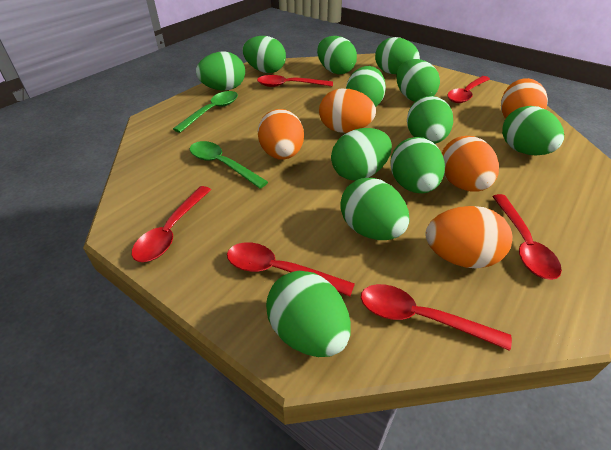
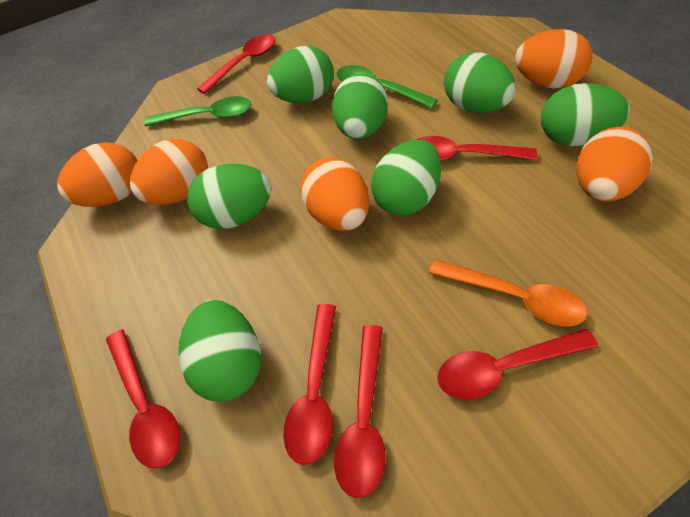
green egg: [196,51,245,90] [243,36,286,73] [266,271,351,357] [317,36,357,74] [331,128,392,181] [340,178,410,240] [346,66,386,107] [375,37,420,74] [390,137,445,193] [396,59,440,102] [407,96,453,144] [502,106,564,155] = 12 -> [179,300,261,402] [187,164,272,229] [267,46,334,103] [332,74,388,139] [371,140,441,216] [444,52,516,113] [541,83,630,146] = 7
orange spoon: none = 0 -> [429,259,587,327] = 1

